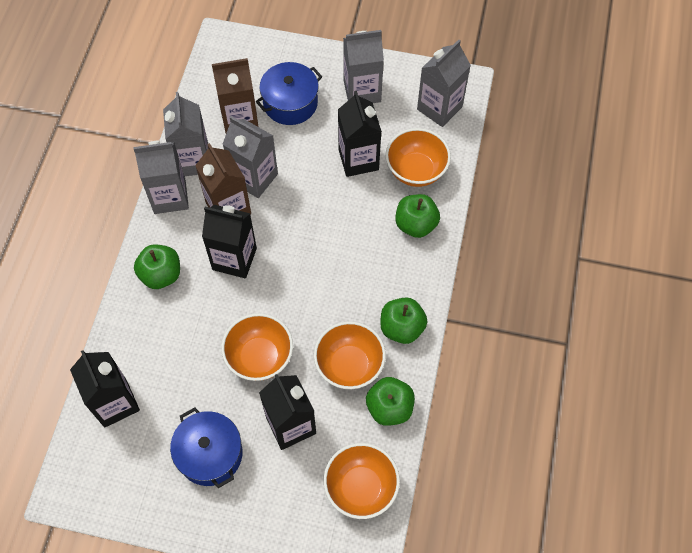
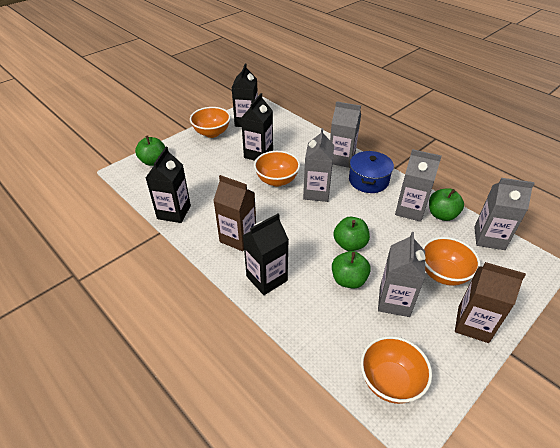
blue pot: [170,407,242,488] [256,62,322,125] = 2 -> [349,151,394,193] = 1

